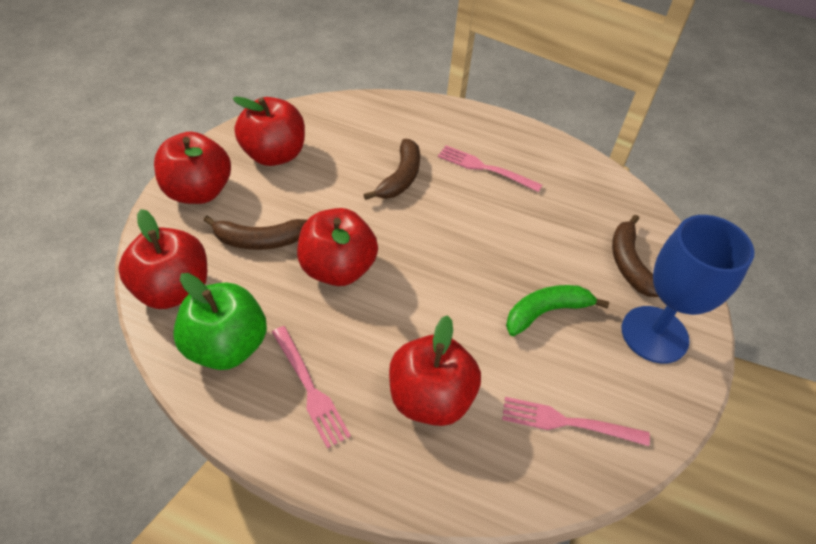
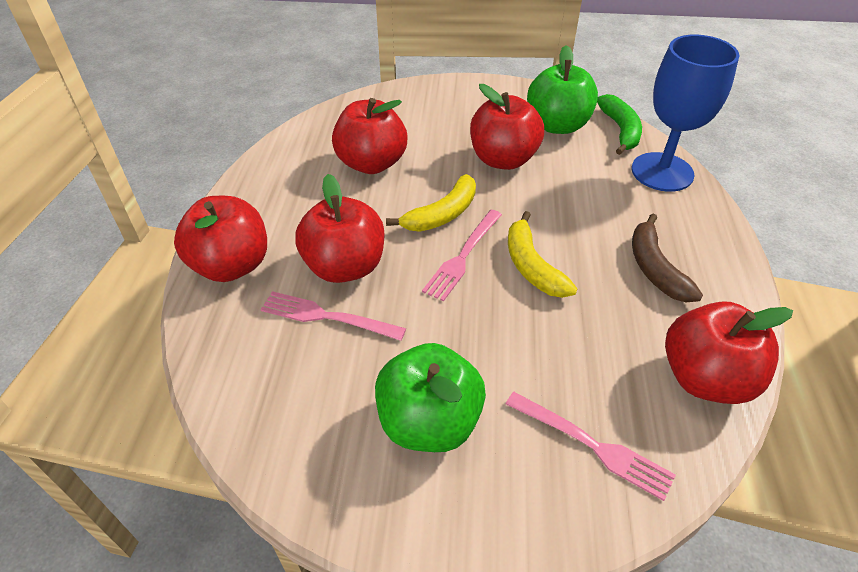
brown banana: [203,216,307,250] [364,139,420,200] [612,215,659,297] = 3 -> [632,213,703,302] = 1
green apple: [173,273,267,370] = 1 -> [375,343,486,452] [527,45,598,134] = 2
yellow banana: none = 0 -> [386,174,476,232] [508,211,577,298] = 2

